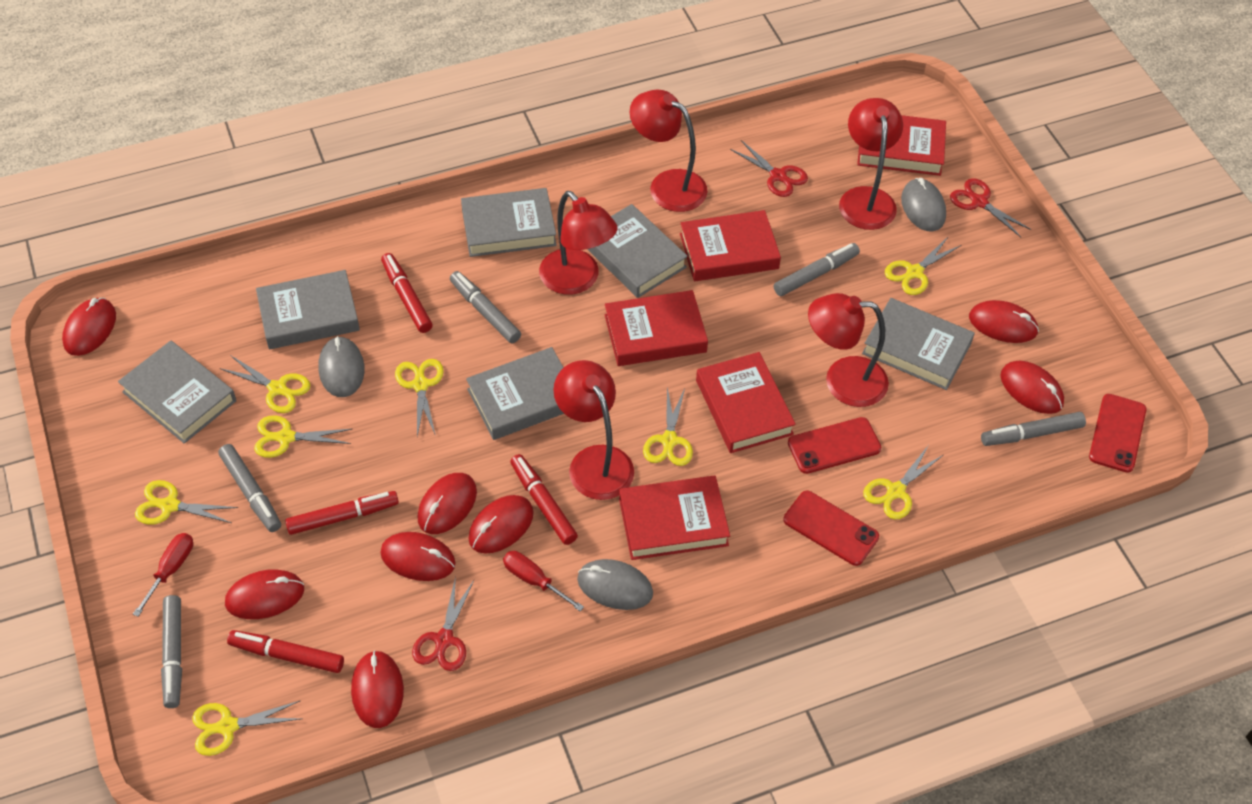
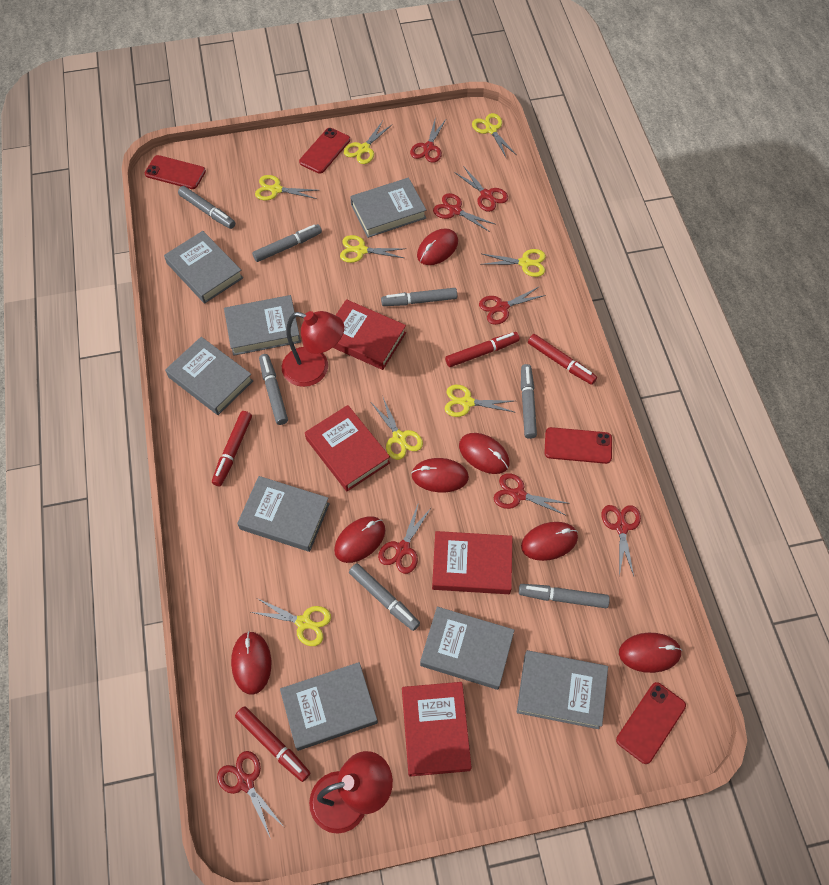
grey book: [118,340,236,444] [256,270,360,349] [461,188,557,257] [466,347,564,440] [587,204,688,298] [862,298,975,390] = 6 -> [164,231,243,304] [165,337,253,415] [224,295,301,356] [237,476,330,552] [280,662,378,751] [350,177,426,238] [420,607,514,690] [517,650,608,729] = 8
grey marker: [161,595,182,708] [218,444,281,532] [450,271,521,343] [773,243,860,296] [981,412,1086,446] = 5 -> [178,186,235,229] [252,224,322,262] [259,354,288,425] [349,563,420,631] [381,288,457,306] [519,584,610,608] [521,364,537,439] = 7
grey mouse: [319,336,365,397] [577,559,653,610] [901,178,946,231] = 3 -> none = 0
red book: [605,290,708,366] [619,476,730,560] [680,210,781,281] [696,352,796,453] [857,115,946,176] = 5 -> [305,405,390,492] [333,299,406,370] [402,682,472,777] [432,531,512,594] = 4
red lamp: [539,191,618,295] [554,360,634,500] [630,90,708,212] [808,293,889,407] [839,98,903,230] = 5 -> [282,311,344,387] [309,751,393,834] = 2
red mouse: [62,298,116,356] [225,569,304,619] [351,650,404,728] [380,532,456,581] [418,473,477,534] [468,495,534,554] [969,300,1039,343] [1000,360,1064,414] = 8 -> [231,631,271,695] [334,516,385,563] [411,458,469,492] [417,228,458,265] [459,433,510,474] [521,522,578,561] [619,633,682,673] = 7
red phone: [783,491,879,566] [788,417,881,474] [1089,394,1146,473] = 3 -> [145,155,206,189] [299,128,350,174] [545,427,612,464] [616,682,686,764] = 4
red scissors: [412,576,474,671] [730,140,808,197] [950,178,1031,237] = 3 -> [217,751,285,839] [378,502,432,574] [410,117,447,163] [433,193,495,232] [454,166,508,212] [479,286,546,325] [494,473,570,516] [601,505,641,576] = 8
red screwdriver: [133,533,193,617] [503,551,584,611] = 2 -> none = 0

